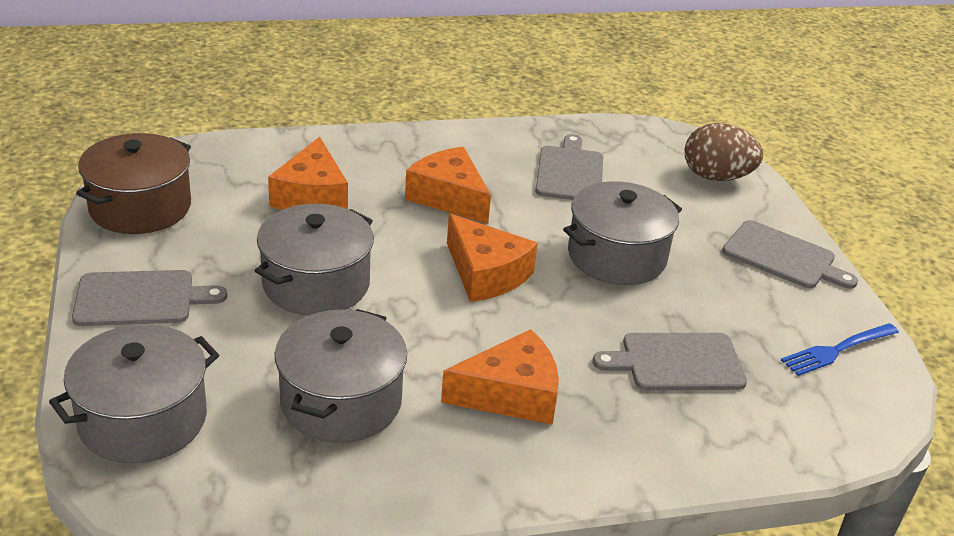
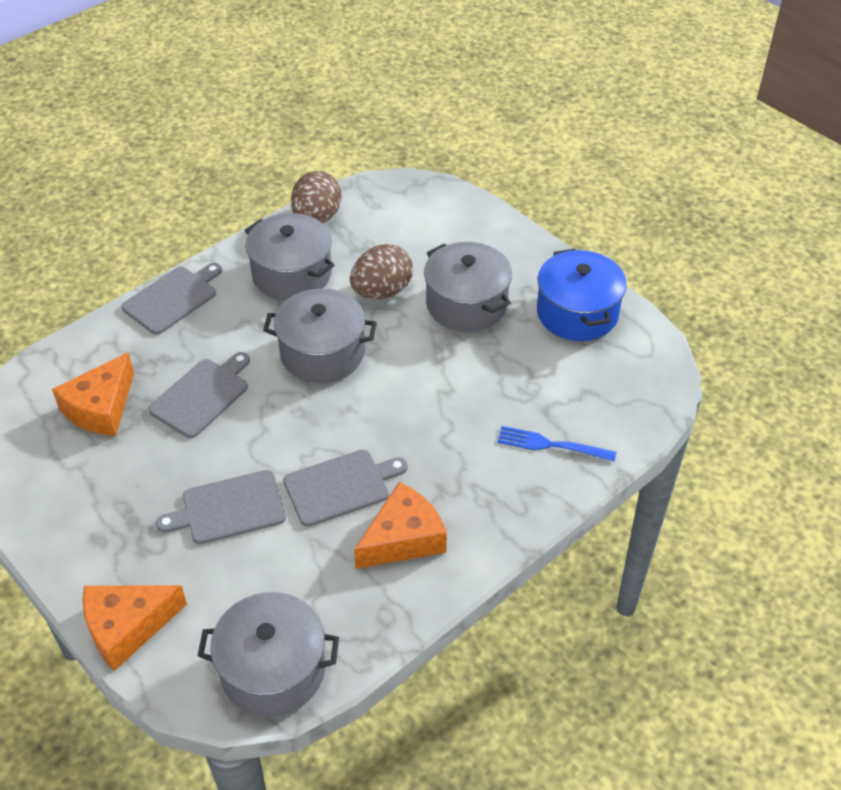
blue pot: none = 0 -> [537,248,627,341] = 1
brown egg: [685,123,763,181] = 1 -> [291,171,341,223] [350,244,413,299] = 2
brown pot: [76,133,191,234] = 1 -> none = 0
orange cheese: [268,137,348,210] [405,147,491,224] [441,329,559,425] [447,214,538,302] = 4 -> [52,352,134,436] [83,585,187,671] [354,482,447,569] = 3

